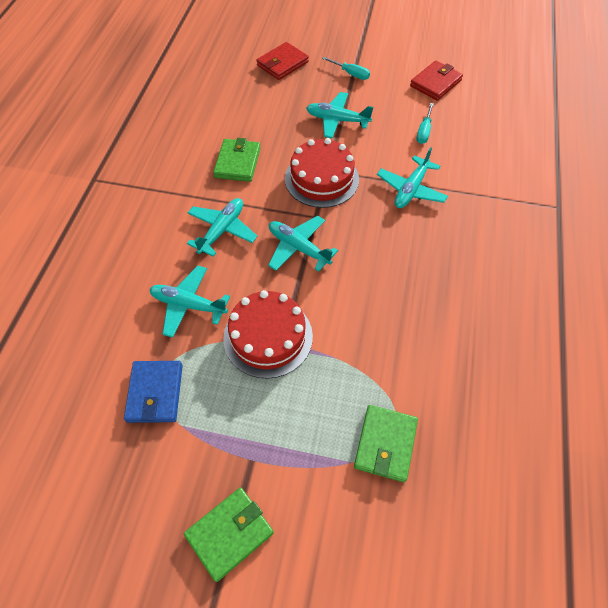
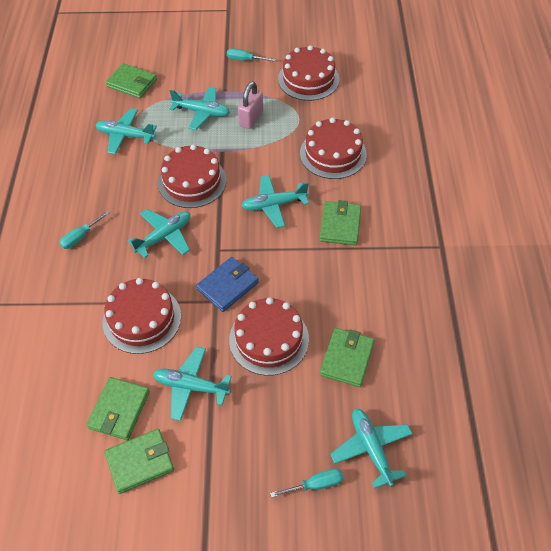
green wallet: [184,488,274,582] [213,138,260,182] [354,405,418,482] = 3 -> [86,377,150,440] [104,429,174,494] [106,63,157,98] [319,200,361,245] [320,328,375,387] = 5
pink padlock: none = 0 -> [238,81,263,129] = 1
red cake: [223,290,313,379] [285,138,359,208] = 2 -> [103,278,181,354] [158,144,227,208] [229,297,309,376] [278,45,339,101] [300,118,367,179] = 5
red wallet: [257,42,309,80] [410,61,463,101] = 2 -> none = 0
turquoise plane: [149,266,230,338] [187,198,258,257] [268,216,338,272] [306,92,373,139] [377,147,448,208] = 5 -> [96,109,157,154] [128,209,190,258] [153,347,232,421] [170,87,230,130] [242,175,309,228] [330,409,413,489] = 6
turquoise screwdriver: [322,57,370,80] [417,103,434,144] = 2 -> [60,211,110,249] [227,48,275,61] [270,469,344,498] = 3

